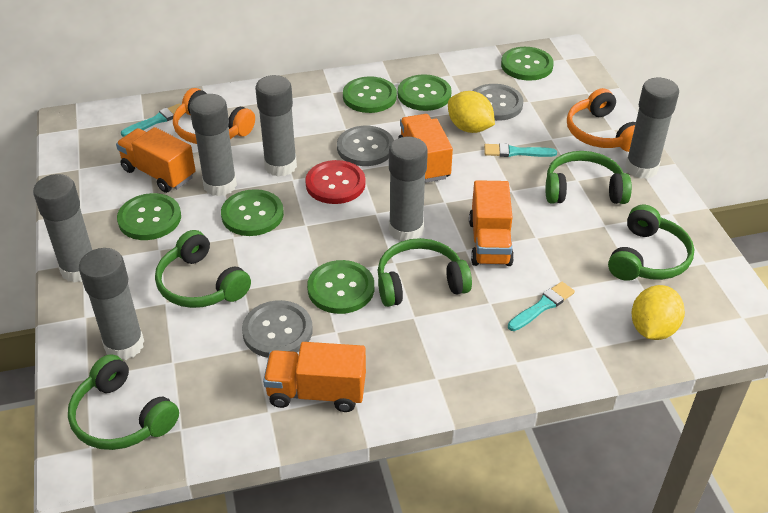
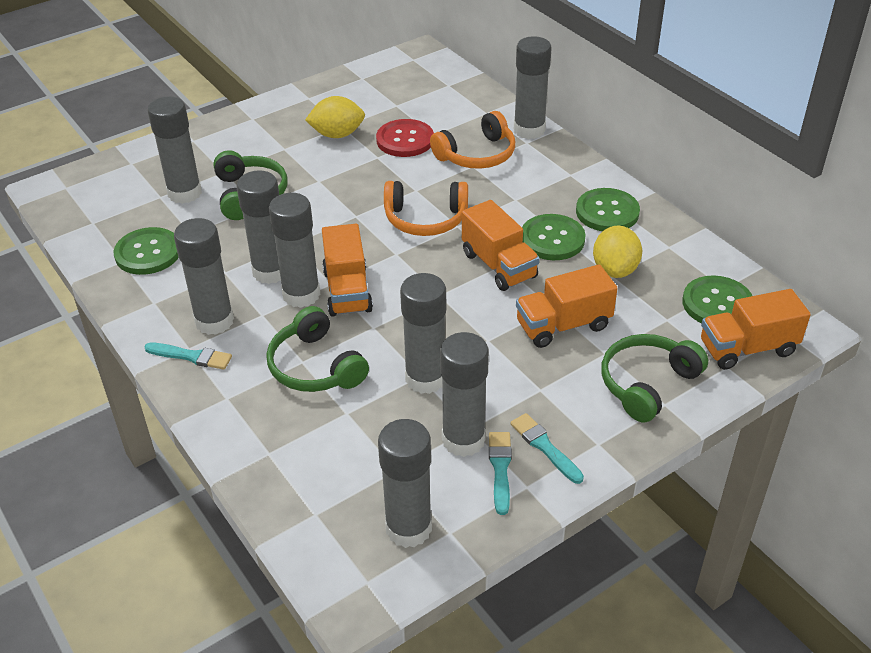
green button: [117,193,181,240] [221,189,284,236] [307,260,374,314] [343,76,397,113] [398,74,452,111] [501,47,554,81] = 6 -> [114,227,179,275] [522,214,586,260] [576,188,640,231] [682,275,752,323] = 4
green headphones: [68,354,179,450] [155,230,251,308] [378,238,472,307] [545,151,632,204] [608,205,694,281] = 5 -> [214,150,287,220] [266,306,369,392] [601,334,708,422] = 3
grey button: [242,300,312,358] [337,126,394,166] [473,84,524,121] = 3 -> none = 0
grey glue stick: [33,174,92,283] [79,248,144,360] [189,94,237,197] [255,75,297,177] [389,137,428,241] [625,78,679,179] = 6 -> [148,96,202,204] [174,218,234,335] [237,170,281,284] [269,193,320,308] [378,419,432,548] [400,273,446,394] [440,332,489,457] [514,36,551,139] = 8

